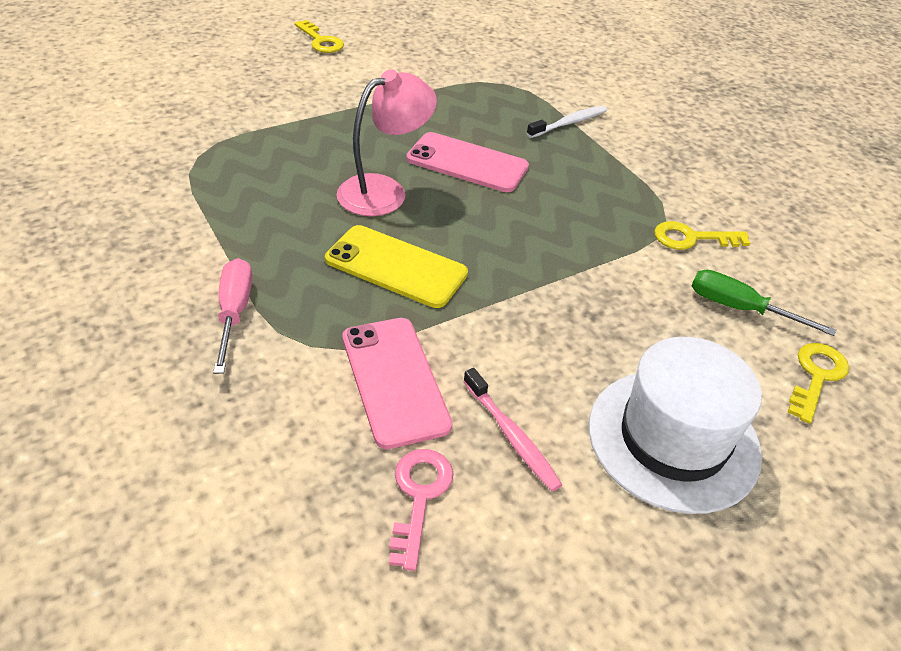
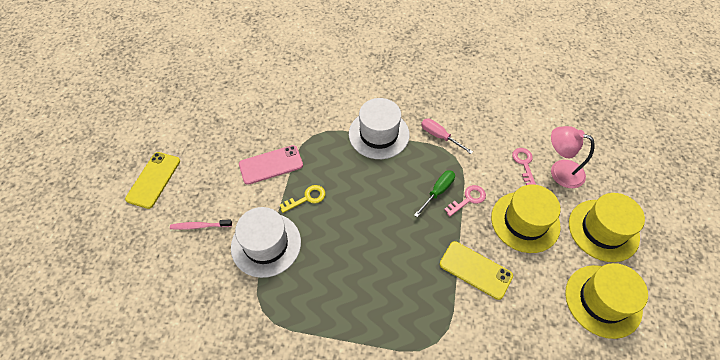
pink key: [389,449,453,571] = 1 -> [444,185,486,216] [512,148,536,185] = 2
pink phone: [342,318,452,449] [406,132,529,192] = 2 -> [239,145,303,185] = 1
white hat: [589,337,762,514] = 1 -> [231,207,301,278] [349,98,410,159] = 2
white toothbrush: [527,106,607,138] = 1 -> none = 0
yellow hat: none = 0 -> [491,184,561,253] [565,263,648,339] [569,193,645,262] = 3
yellow key: [294,20,344,53] [654,221,750,250] [788,343,849,424] = 3 -> [280,185,325,213] = 1
yellow phone: [325,225,468,308] = 1 -> [125,152,180,209] [440,241,513,300] = 2

